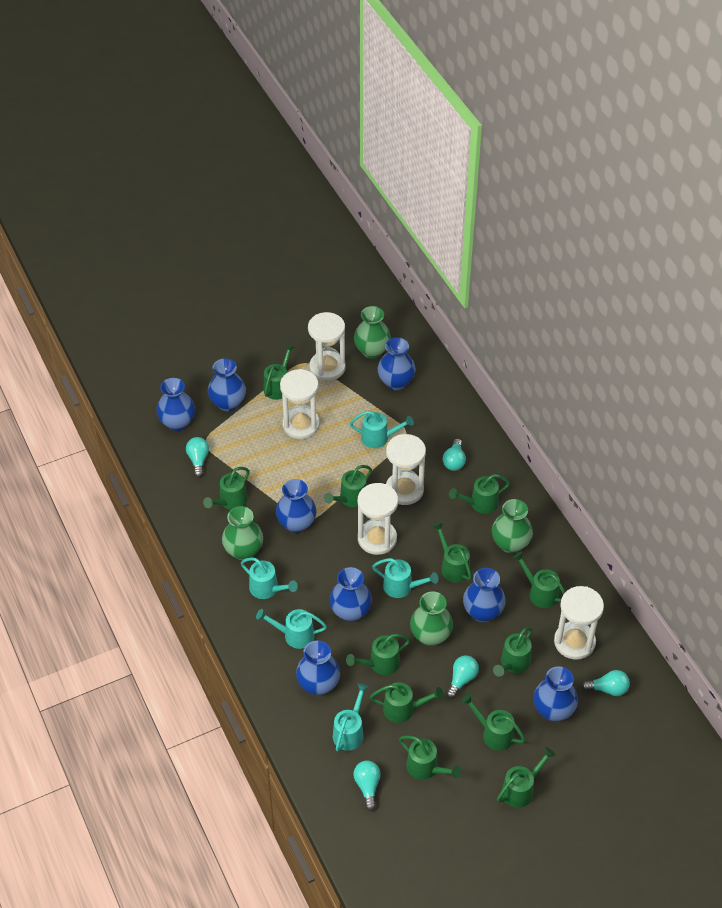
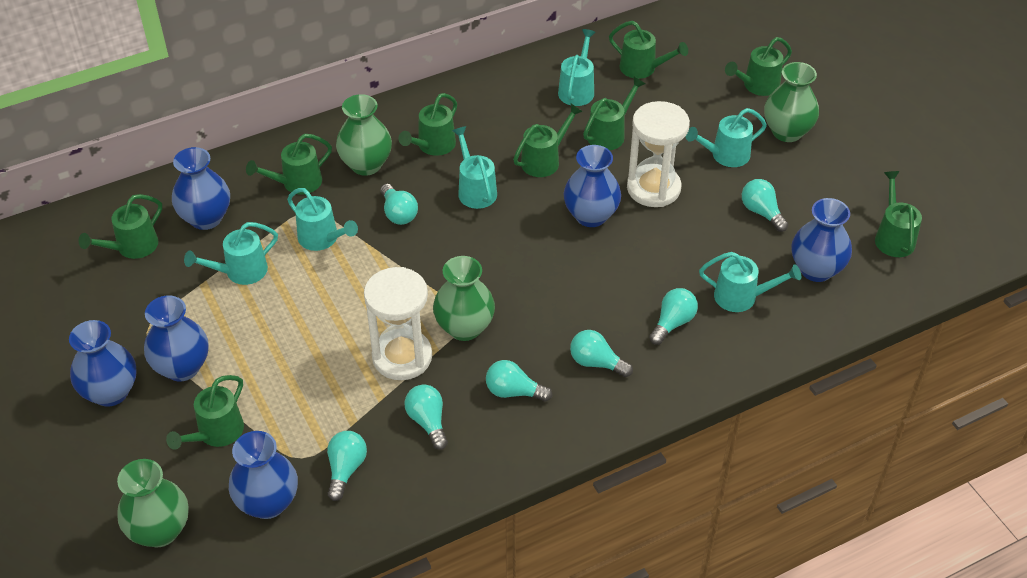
blue vase: [156,378,195,431] [208,358,246,411] [276,479,317,533] [296,641,340,695] [329,567,372,622] [378,337,416,390] [463,568,506,622] [533,667,578,721] = 8 -> [69,320,136,407] [144,296,209,381] [172,147,230,230] [229,431,298,519] [564,145,621,227] [791,198,852,282] = 6
green watering can: [203,467,250,510] [264,344,295,400] [324,465,372,507] [346,634,410,675] [370,682,444,723] [399,735,461,780] [432,522,472,583] [449,474,510,514] [461,694,526,751] [493,627,532,677] [497,747,555,808] [513,551,565,608] = 12 -> [79,194,162,259] [166,375,244,450] [246,134,332,195] [399,93,457,156] [513,104,583,177] [583,76,645,150] [609,21,688,79] [725,37,792,96] [875,171,922,257] = 9
turquoise light bulb: [186,437,209,477] [353,760,381,811] [443,439,466,471] [446,655,479,699] [582,670,630,696] = 5 -> [327,431,367,501] [380,184,418,225] [404,384,448,450] [486,360,552,402] [570,330,633,377] [649,288,698,345] [742,179,789,232] = 7
turquoise watering can: [241,557,298,599] [256,609,327,649] [333,683,369,752] [350,411,414,448] [372,558,438,598] = 5 -> [184,222,278,285] [287,188,358,251] [452,126,497,209] [558,29,596,106] [686,108,767,167] [699,252,801,312] = 6
white hourglass: [280,369,320,439] [308,312,346,381] [358,483,398,555] [386,434,426,505] [554,586,604,660] = 5 -> [364,267,432,380] [627,101,690,207] = 2

